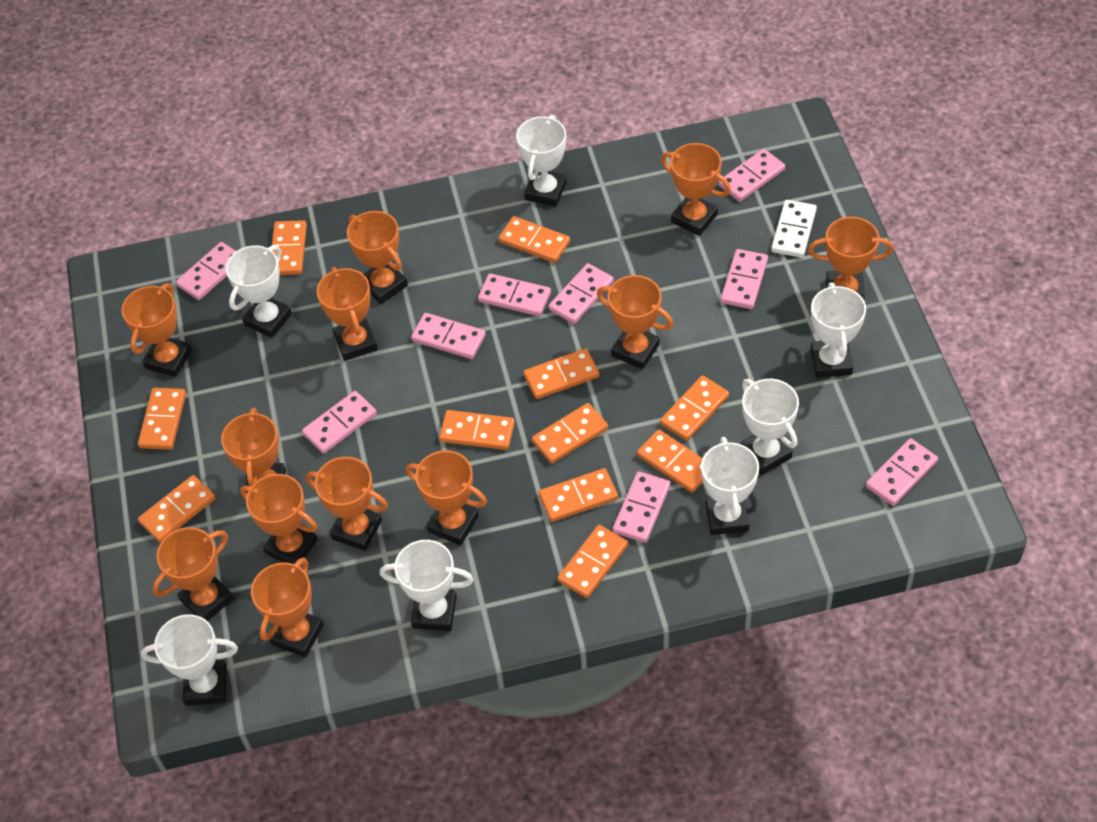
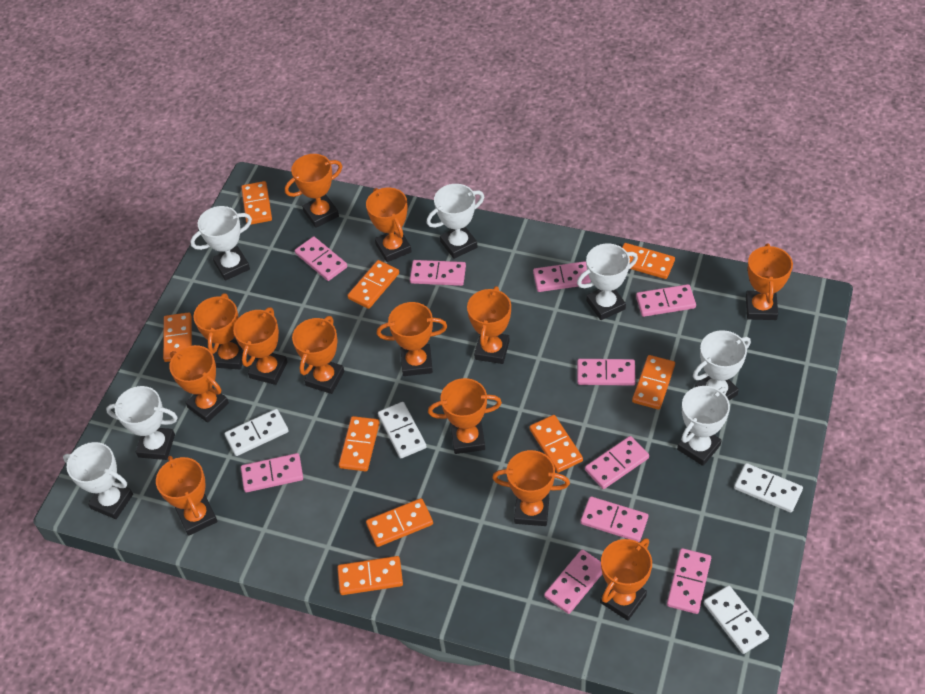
orange domino: [138,388,186,450] [138,475,215,542] [272,220,307,275] [439,410,515,450] [499,216,570,263] [524,348,599,399] [532,403,608,464] [539,468,618,522] [557,525,628,598] [637,430,703,493] [660,375,729,441] = 11 -> [163,312,192,362] [241,181,272,225] [337,556,403,595] [339,416,380,472] [347,260,399,309] [366,498,433,547] [529,415,583,473] [622,243,675,279] [632,355,675,410] = 9
orange trophy: [121,283,192,377] [152,527,234,621] [221,408,286,493] [240,474,317,564] [251,557,324,657] [305,457,388,551] [317,267,378,361] [347,211,408,304] [406,450,487,545] [597,275,674,369] [661,143,731,236] [808,217,894,301] = 12 -> [156,456,218,536] [169,345,229,423] [193,293,244,369] [233,307,288,385] [285,154,342,228] [292,316,344,394] [366,188,412,262] [377,302,447,376] [428,378,502,454] [467,286,511,364] [492,450,570,526] [600,538,652,621] [746,244,793,320] = 13
pink domino: [176,242,236,300] [302,391,377,454] [411,313,486,359] [478,273,551,316] [548,263,614,324] [612,471,671,543] [718,149,785,202] [721,249,768,309] [866,438,938,506] = 9 -> [241,453,303,492] [295,236,347,281] [410,260,466,286] [533,261,591,292] [544,549,602,614] [577,359,636,386] [581,497,648,542] [585,436,649,489] [636,284,696,317] [667,548,711,614] = 10
white domino: [771,200,817,258] = 1 -> [225,409,289,456] [378,402,426,458] [704,586,769,654] [734,463,803,513] = 4

